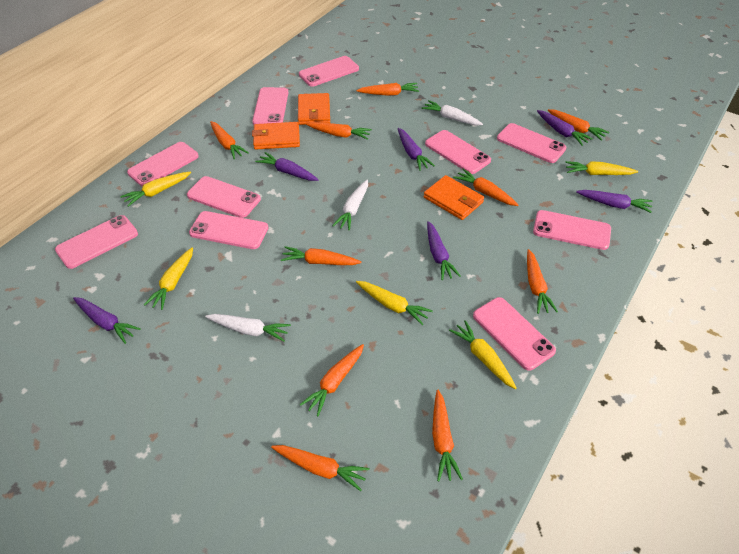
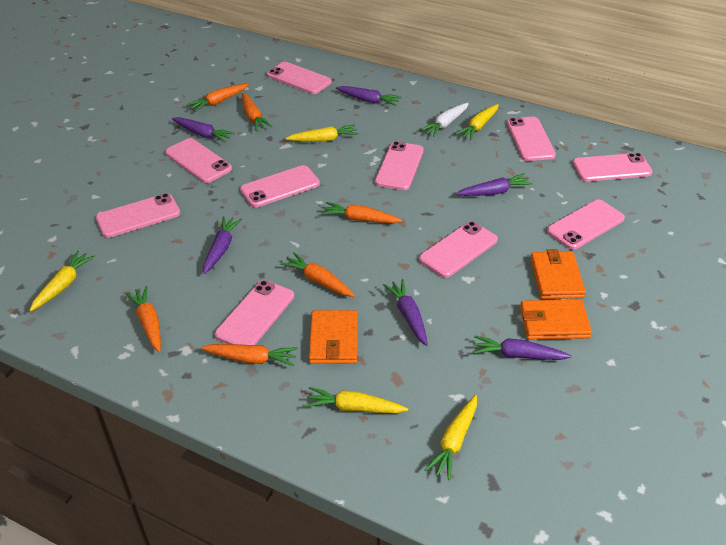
orange carrot: [210,121,249,159] [271,445,369,491] [281,246,361,265] [299,344,364,416] [306,122,372,140] [356,83,419,96] [432,390,463,482] [453,169,518,206] [527,249,558,314] [548,109,610,141] = 10 -> [125,286,161,352] [186,84,249,112] [201,344,298,366] [242,93,272,131] [280,252,355,297] [321,202,403,223] = 6
white carrot: [205,314,291,342] [332,180,368,231] [421,100,483,125] = 3 -> [420,103,469,137] = 1

